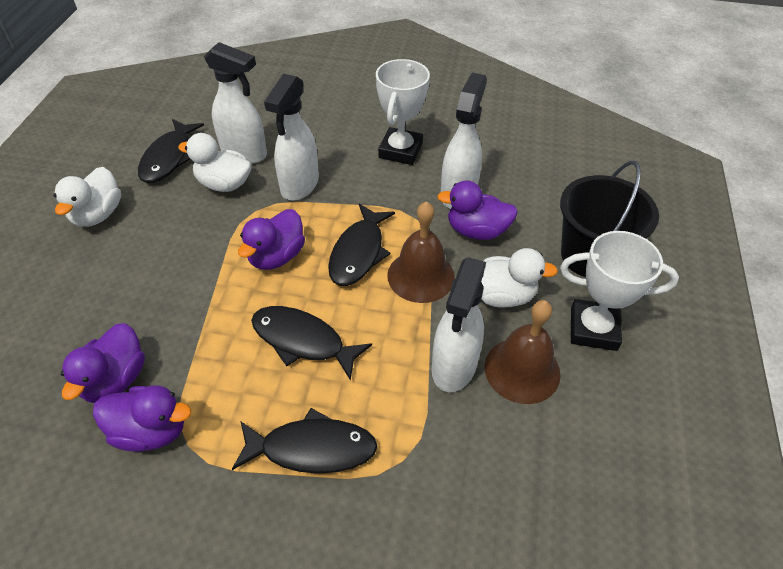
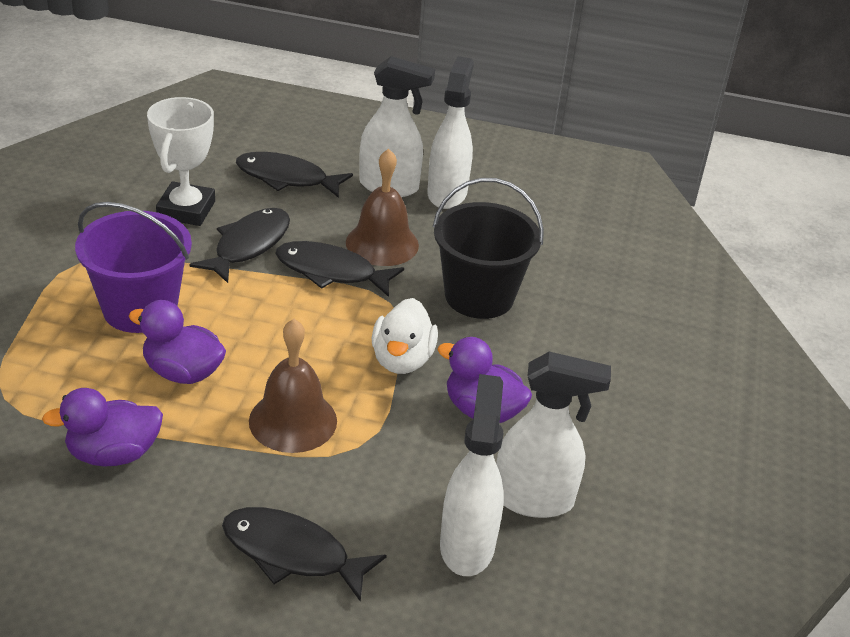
purple bucket: none = 0 -> [75,202,192,333] = 1
purple duck: [61,323,145,403] [93,385,191,452] [238,209,305,270] [437,181,518,240] = 4 -> [42,388,163,467] [129,300,226,384] [437,337,532,423] = 3
white duck: [54,167,121,227] [178,133,252,192] [481,248,558,308] = 3 -> [372,298,438,374] = 1
white trophy: [376,59,430,165] [560,231,679,351] = 2 -> [147,97,215,226] = 1

